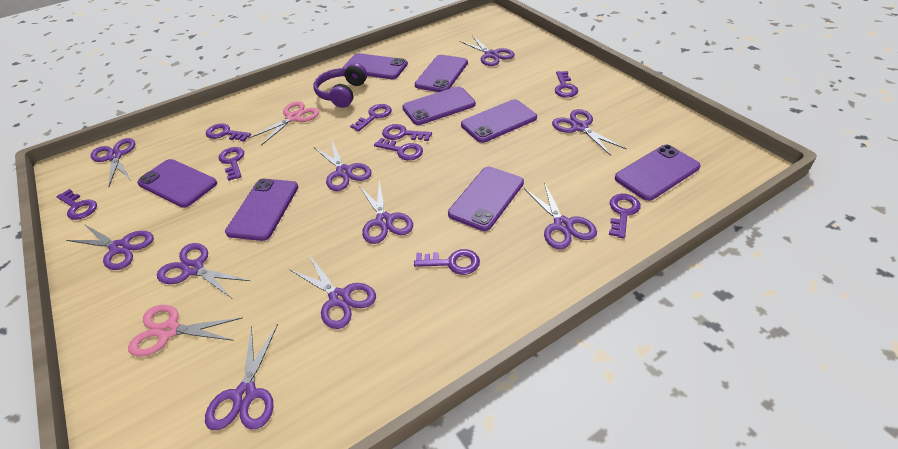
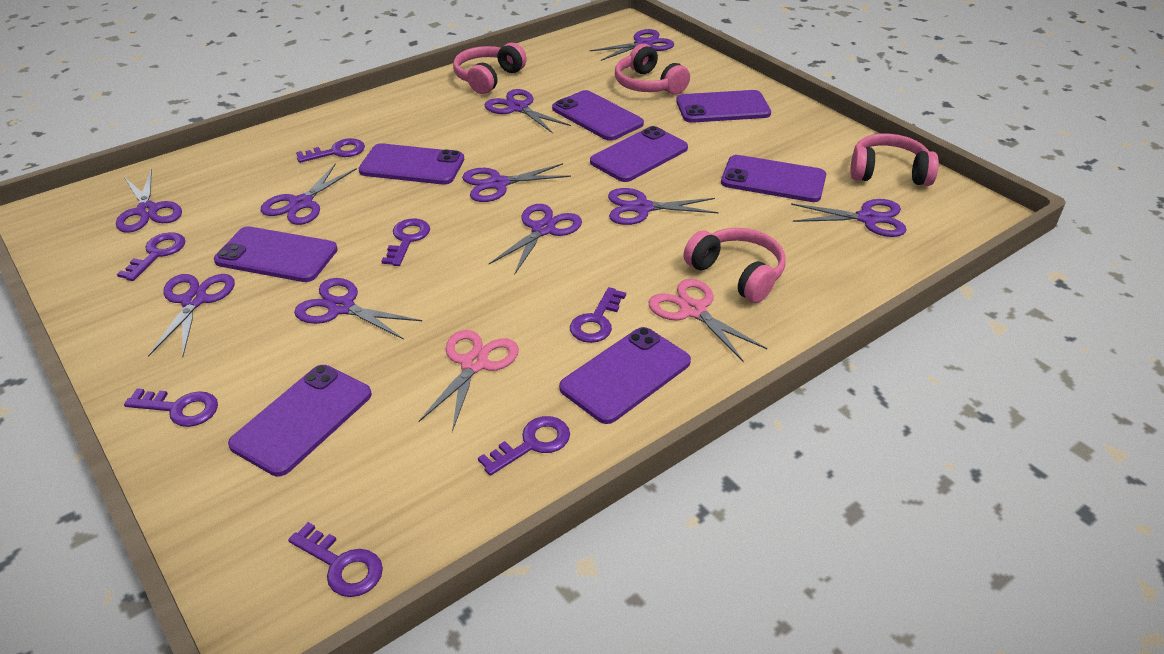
pink headphones: none = 0 -> [453,43,527,94] [615,44,690,95] [684,228,786,303] [850,134,939,186] = 4
purple headphones: [314,63,367,108] = 1 -> none = 0
purple key: [56,189,97,220] [206,123,251,142] [219,147,244,181] [350,104,392,131] [374,138,423,160] [382,124,432,141] [414,249,480,275] [555,71,578,97] [609,194,641,239] = 9 -> [117,232,186,281] [124,388,218,427] [288,522,383,597] [296,138,365,163] [382,218,430,266] [478,416,570,476] [570,287,626,343] = 7

